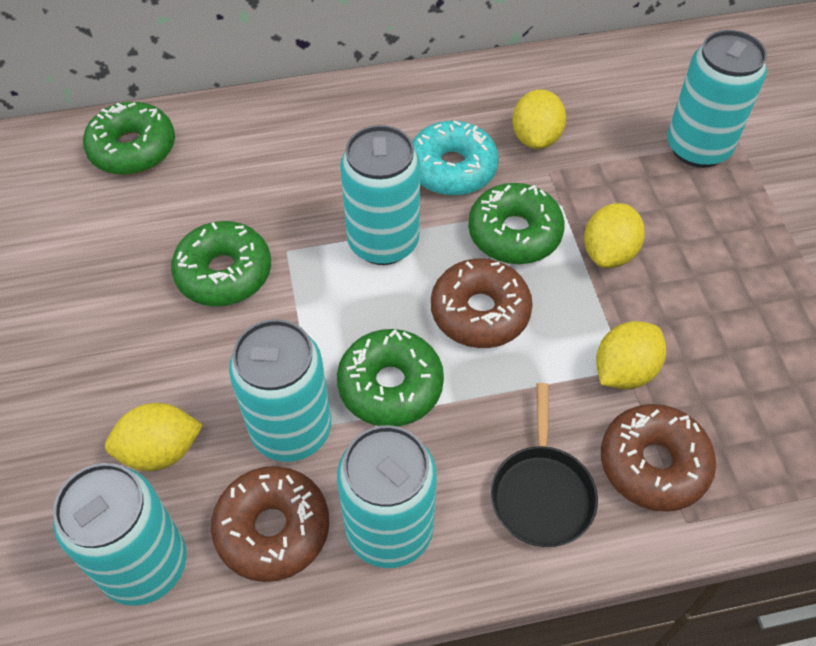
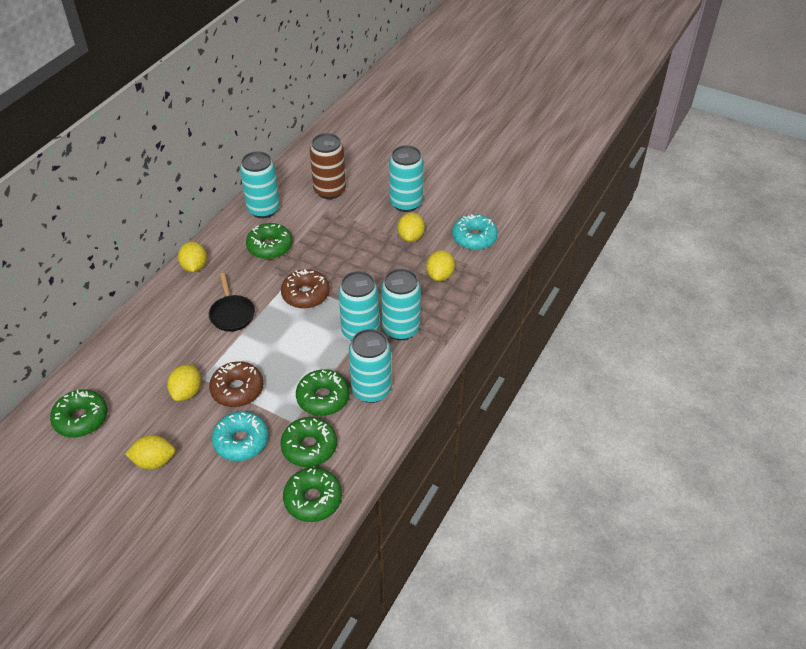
brown can: none = 0 -> [310,133,346,199] = 1
brown donut: [211,466,329,582] [431,258,533,348] [601,404,716,512] = 3 -> [209,361,263,407] [281,269,330,309] = 2
green donut: [83,102,175,175] [171,221,271,307] [337,329,444,427] [468,183,565,264] = 4 -> [50,390,107,437] [246,223,293,259] [280,417,337,467] [283,467,342,522] [296,369,350,416] = 5
turquoise donut: [412,120,499,196] = 1 -> [212,411,269,461] [452,214,498,250] = 2
yellow lemon: [105,403,203,471] [512,89,566,149] [584,203,645,268] [596,321,666,389] = 4 -> [125,435,175,469] [167,364,201,401] [178,242,207,272] [398,212,425,242] [426,250,455,281] = 5

